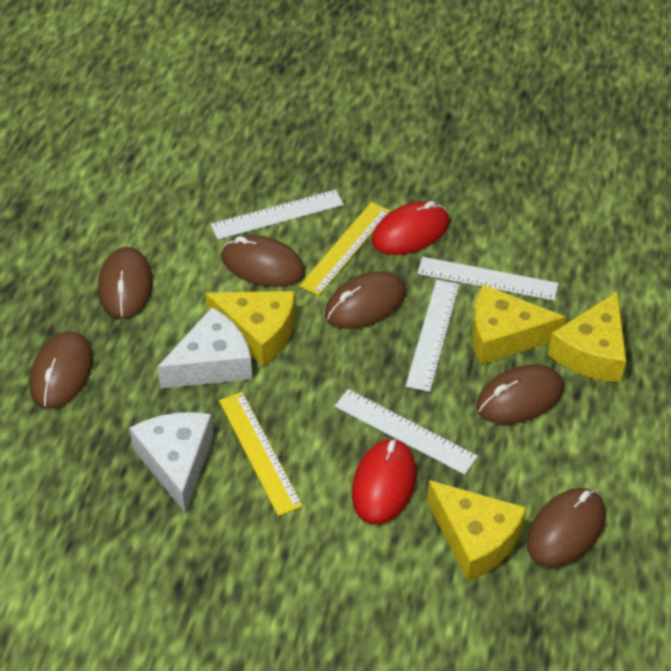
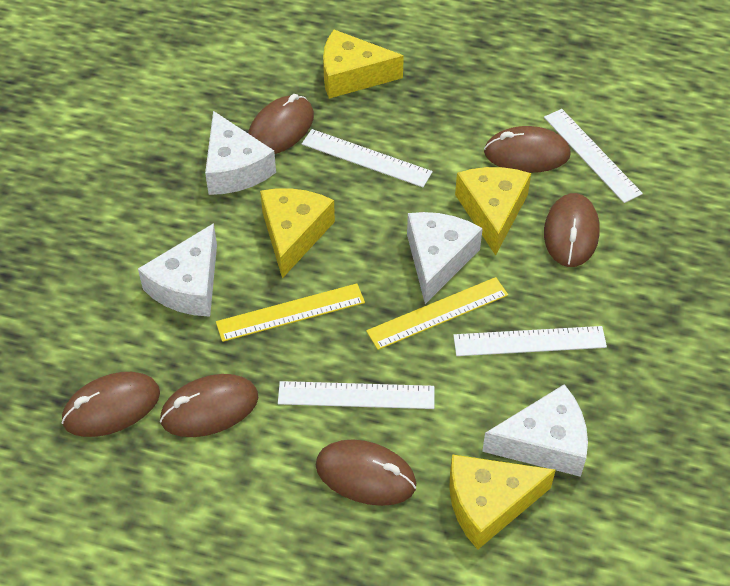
red mouse: [352,438,416,525] [372,201,449,255] = 2 -> none = 0
white cheese: [129,412,214,514] [157,307,252,389] = 2 -> [138,223,217,317] [205,111,276,195] [407,212,483,304] [482,384,588,477] = 4

